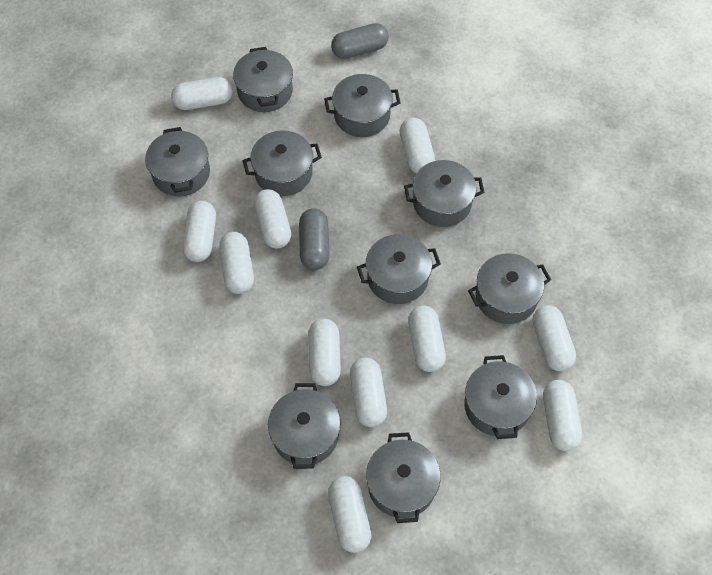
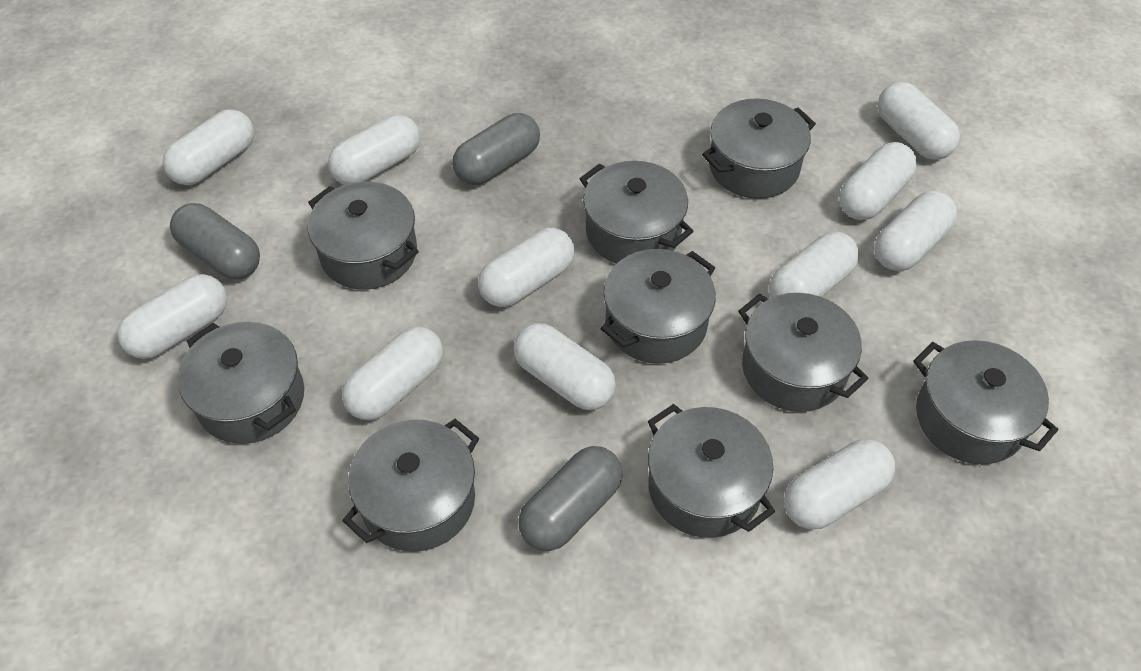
grey capsule: [299,208,330,270] [331,23,389,59] = 2 -> [170,203,260,279] [452,113,540,185] [519,446,623,551] = 3
grey pot: [145,127,210,196] [233,47,293,112] [242,131,322,196] [268,383,341,469] [324,74,400,137] [357,234,441,304] [366,432,441,523] [404,160,485,227] [464,355,537,439] [468,253,551,324] = 10 -> [178,322,304,444] [308,182,419,290] [342,419,479,552] [580,161,694,264] [600,249,716,364] [648,404,775,538] [702,99,816,199] [738,293,868,412] [913,340,1058,464] = 9

